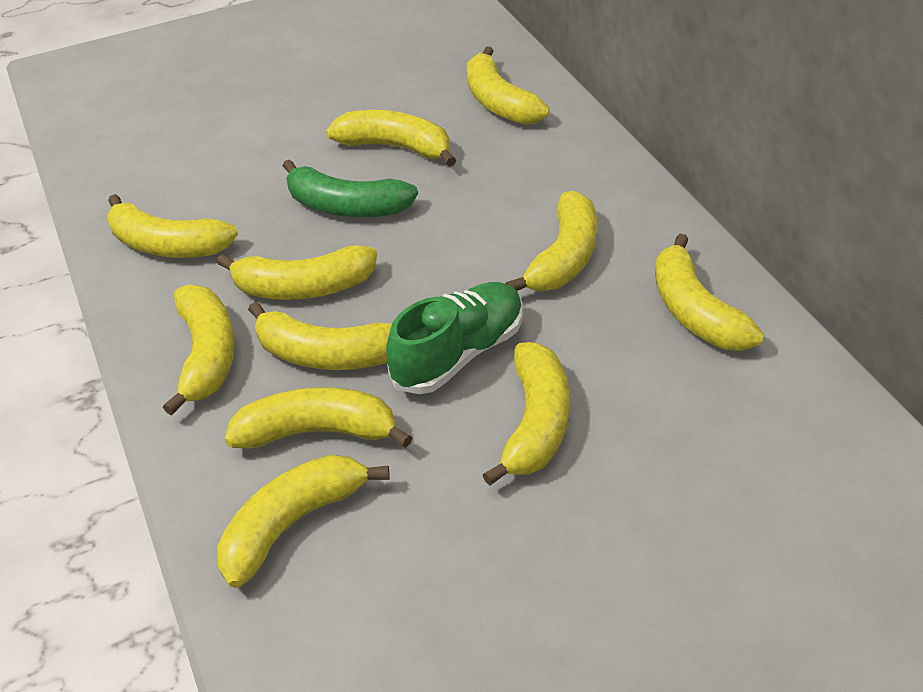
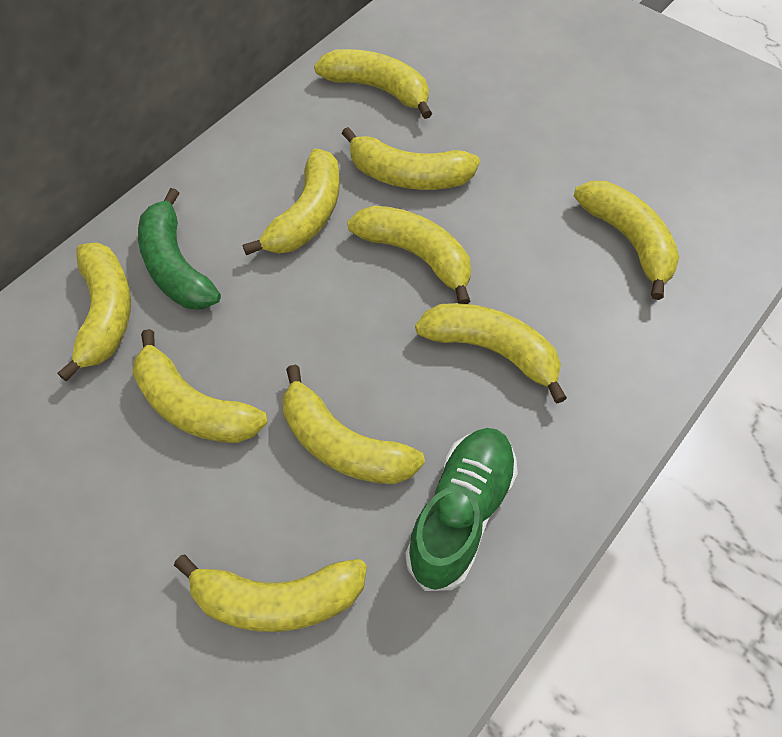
yellow banana: [107,194,238,258] [163,285,235,415] [217,245,377,300] [217,455,389,588] [225,387,413,449] [248,302,392,370] [326,110,456,167] [467,46,549,125] [483,342,569,486] [505,191,597,291] [655,234,764,351] = 11 -> [57,242,131,381] [132,329,268,443] [174,554,367,632] [243,148,340,255] [283,365,425,484] [314,49,432,119] [341,127,480,190] [347,206,471,304] [415,303,567,403] [574,181,679,300] = 10

